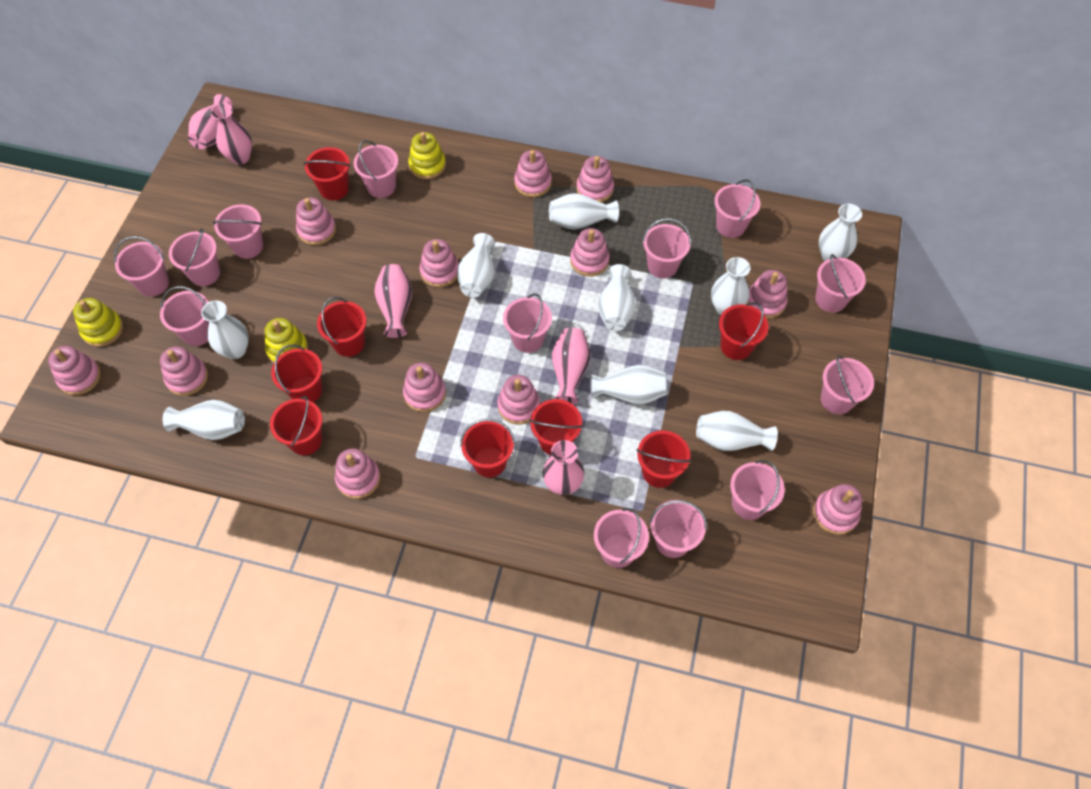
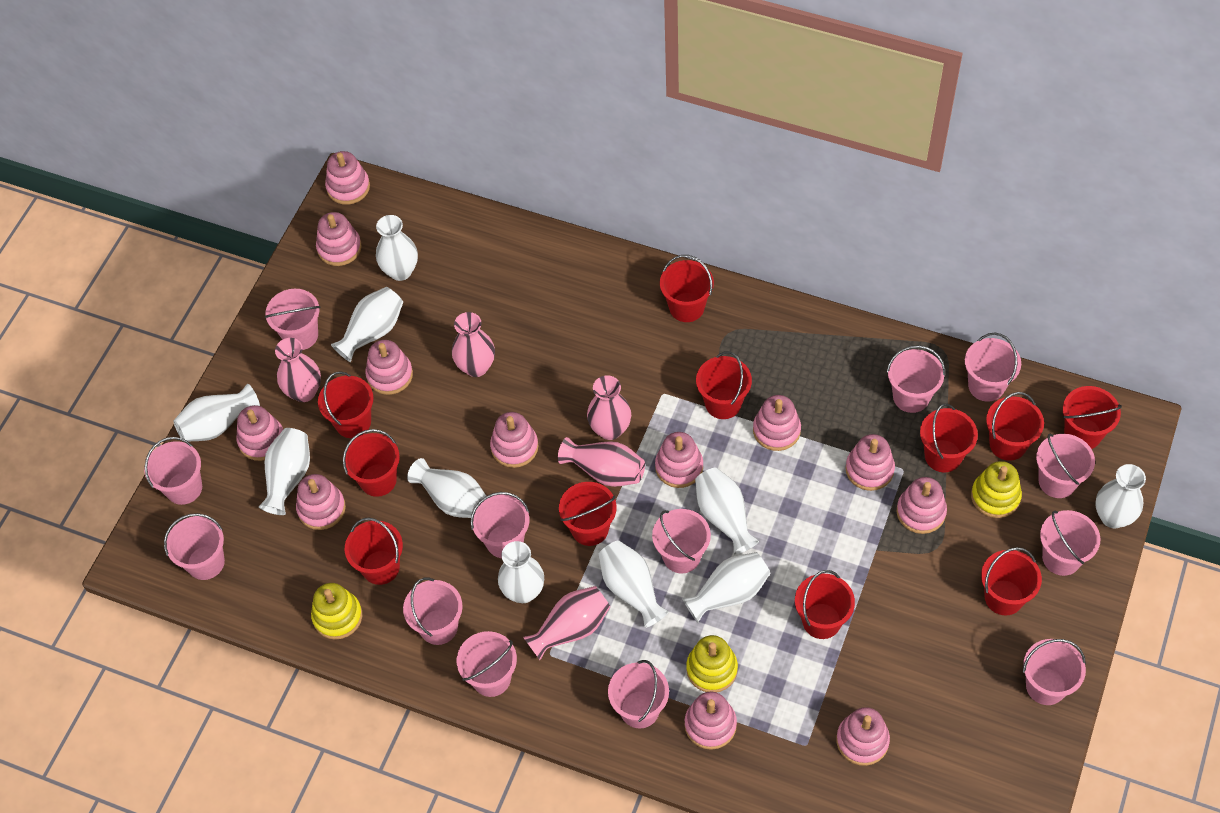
red bucket: [270,396,322,455] [271,344,322,402] [303,147,350,200] [317,297,367,357] [460,419,515,478] [530,399,583,455] [637,430,691,488] [719,302,768,360] = 8 -> [318,371,374,438] [343,429,400,497] [345,517,403,585] [559,482,617,546] [660,255,714,322] [696,351,752,419] [795,570,855,639] [920,404,978,472] [981,547,1042,615] [986,392,1044,461] [1063,386,1122,449] = 11
white vase: [163,400,245,440] [201,300,249,359] [457,233,495,298] [549,193,619,230] [590,365,667,404] [598,264,636,331] [696,411,778,451] [711,257,750,315] [819,204,862,261] = 9 -> [173,384,260,442] [259,428,310,515] [331,287,403,362] [376,215,418,281] [407,458,486,518] [498,541,544,603] [598,540,669,628] [682,552,771,622] [695,468,759,555] [1095,464,1146,528] = 10

